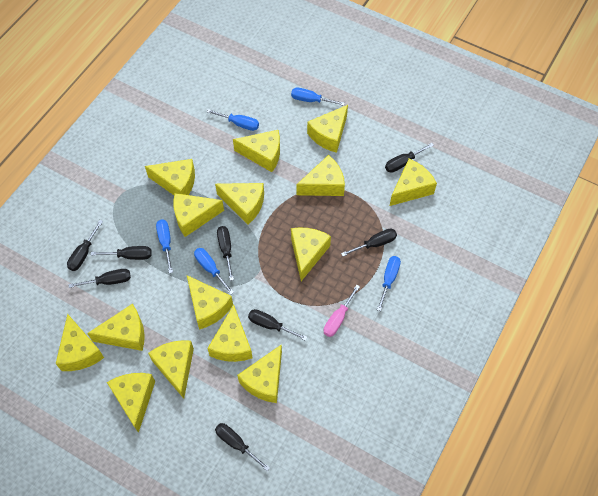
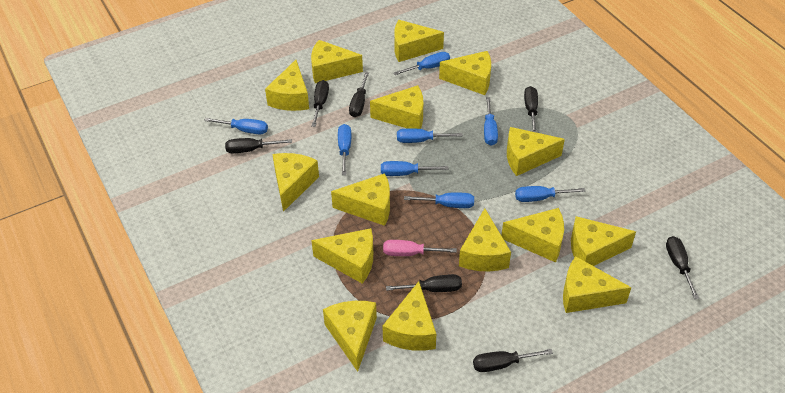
black screwdriver: [67,220,103,271] [68,269,131,288] [91,246,152,260] [215,423,270,471] [217,226,234,281] [248,309,307,341] [341,229,397,256] [385,143,434,173] = 8 -> [225,138,292,153] [311,80,329,127] [349,72,369,117] [386,274,462,292] [473,349,553,372] [524,86,538,133] [666,236,699,299] = 7
blue screwdriver: [156,219,173,273] [194,248,234,294] [207,109,259,131] [291,88,344,106] [377,256,401,311] = 5 -> [204,118,268,135] [338,124,351,175] [381,161,449,176] [394,52,450,75] [397,128,463,143] [404,193,474,208] [484,97,498,146] [515,186,585,202] = 8

